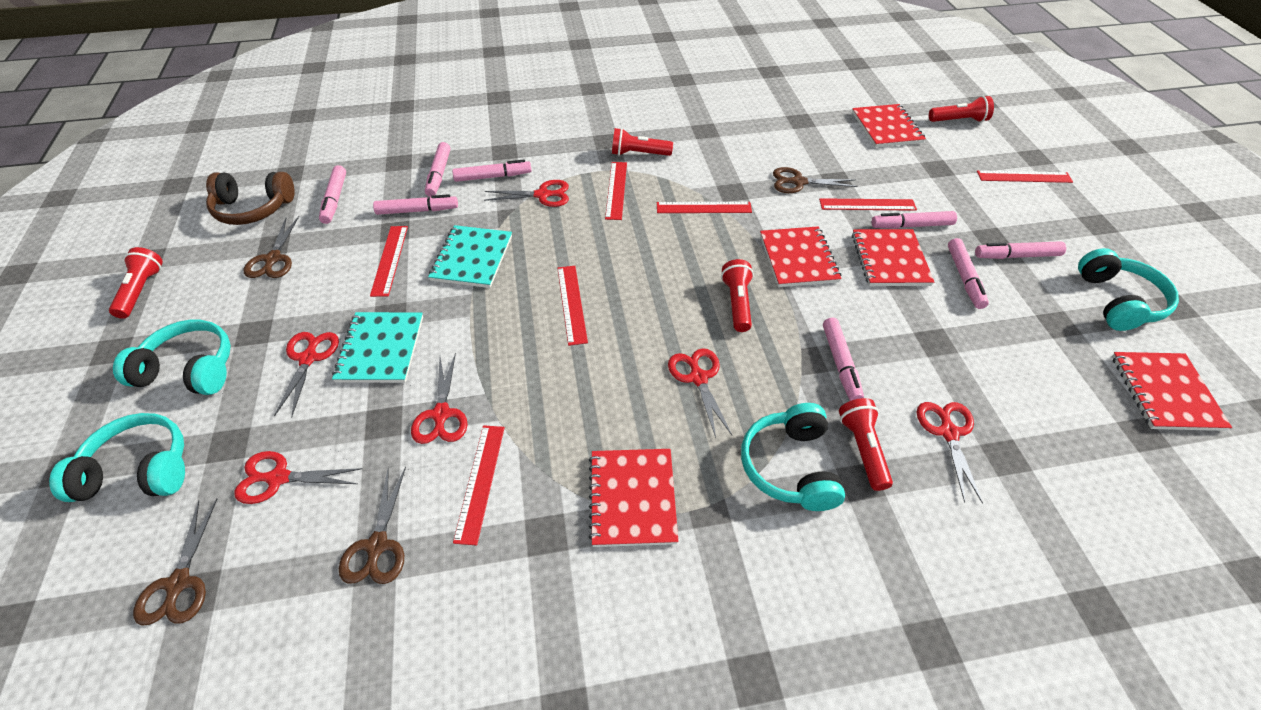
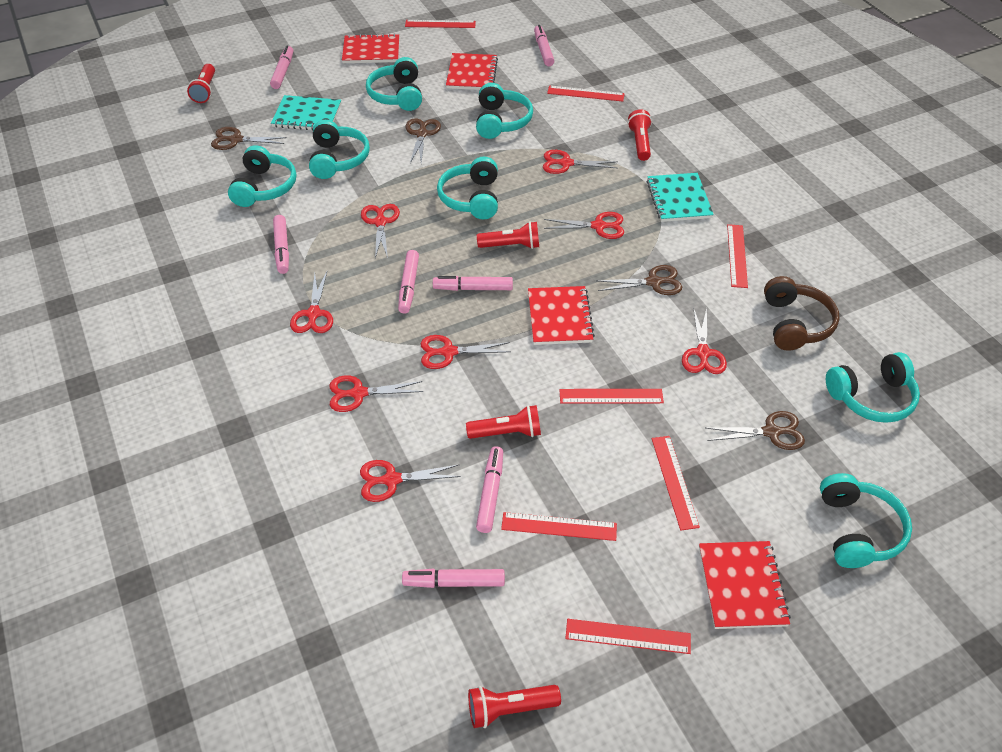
pink marker: [319,165,346,224] [373,194,458,215] [425,142,450,197] [452,159,532,182] [823,318,864,401] [872,211,957,229] [948,238,989,309] [975,241,1066,259] = 8 -> [270,45,293,89] [273,215,289,274] [398,250,419,314] [402,569,505,588] [433,276,513,291] [476,446,503,533] [534,25,554,66] = 7
red notebook: [589,449,678,547] [760,226,842,287] [852,104,926,147] [852,229,934,286] [1112,352,1232,431] = 5 -> [342,33,399,63] [446,53,498,90] [528,286,595,345] [699,541,791,629] = 4
red scissors: [234,451,363,504] [274,332,339,418] [411,353,468,444] [484,180,569,207] [668,348,732,438] [917,402,983,504] = 6 -> [290,272,333,333] [330,375,423,412] [360,460,461,502] [361,204,400,258] [421,335,511,369] [543,150,618,174] [544,212,624,239] [682,307,727,374] = 8
turquoise headphones: [49,413,185,502] [113,320,231,395] [741,403,845,511] [1078,248,1179,331] = 4 -> [228,145,296,207] [309,120,370,179] [366,57,422,111] [437,157,498,219] [476,83,533,139] [820,473,912,568] [826,352,920,423] = 7

